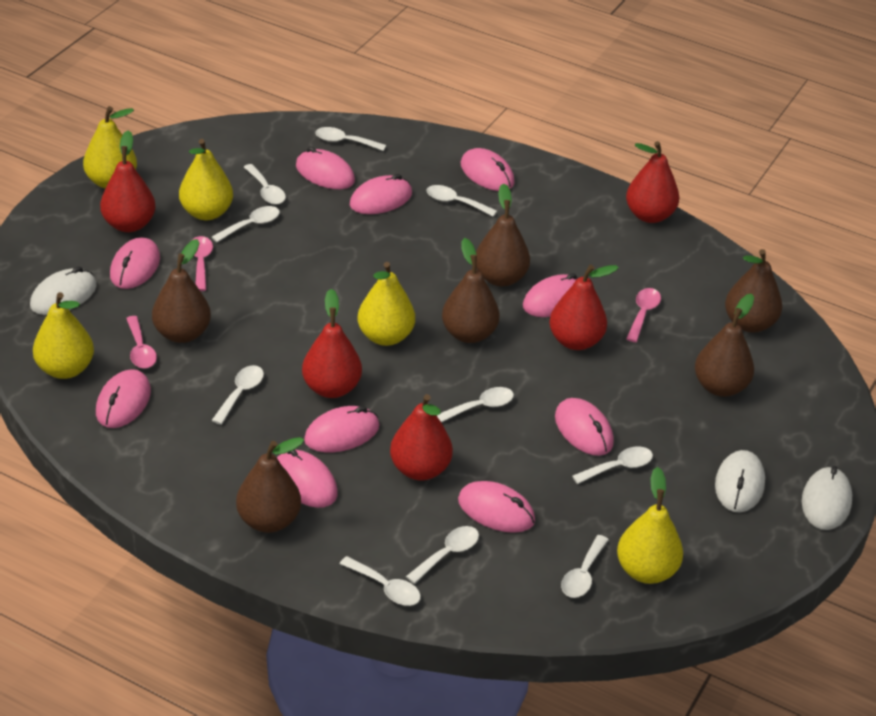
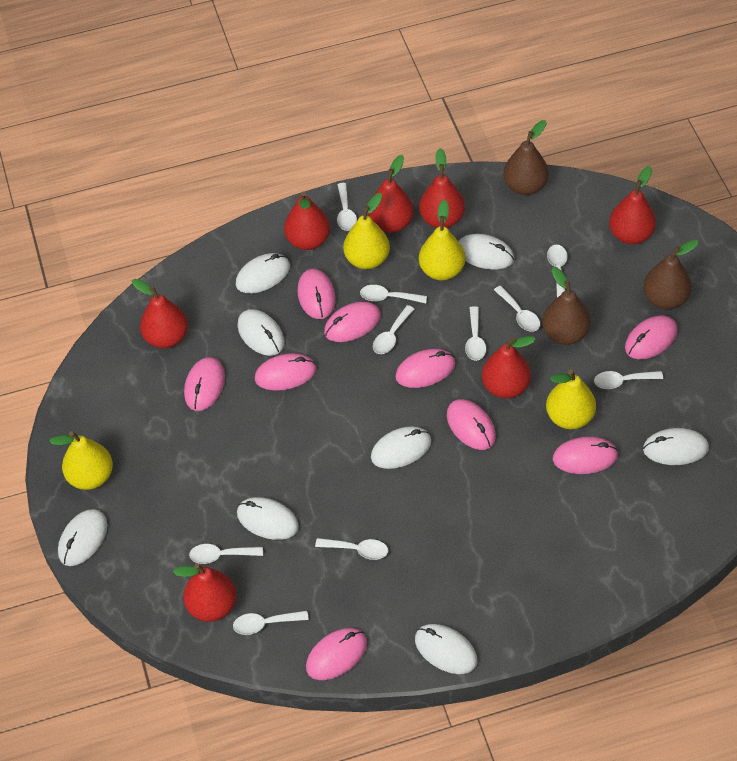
brown pear: [152,239,211,343] [236,437,304,533] [442,238,500,343] [476,183,530,287] [695,294,754,397] [725,249,782,333] = 6 -> [503,120,549,195] [542,267,591,345] [643,240,699,309] = 3
pink mouse: [96,369,151,428] [110,237,160,289] [277,449,338,508] [296,147,355,189] [304,406,379,452] [350,174,412,214] [458,481,535,533] [461,148,515,191] [523,273,578,317] [555,398,614,456] = 10 -> [184,357,225,411] [255,353,316,391] [297,269,336,319] [306,628,367,680] [324,301,381,342] [395,349,455,388] [447,399,496,450] [553,436,618,474] [625,315,677,359] = 9
pink spoon: [126,316,157,368] [191,236,213,291] [626,288,661,342] = 3 -> none = 0
red pear: [100,130,156,232] [302,289,362,398] [390,394,453,481] [549,265,619,350] [626,141,679,223] = 5 -> [132,279,188,348] [173,563,236,622] [284,191,330,250] [368,155,414,233] [419,148,465,228] [482,336,536,399] [609,166,656,244] = 7
white mouse: [30,266,97,315] [715,450,765,512] [802,466,852,530] = 3 -> [58,509,107,566] [236,253,290,293] [237,309,284,356] [237,497,299,540] [371,426,431,469] [415,624,477,674] [458,234,514,270] [643,428,709,465] = 8
yellow pear: [33,292,94,379] [83,106,137,189] [179,139,233,220] [358,262,415,346] [617,467,683,584] = 5 -> [49,431,113,490] [343,193,390,269] [419,199,465,280] [546,370,596,429] = 4

